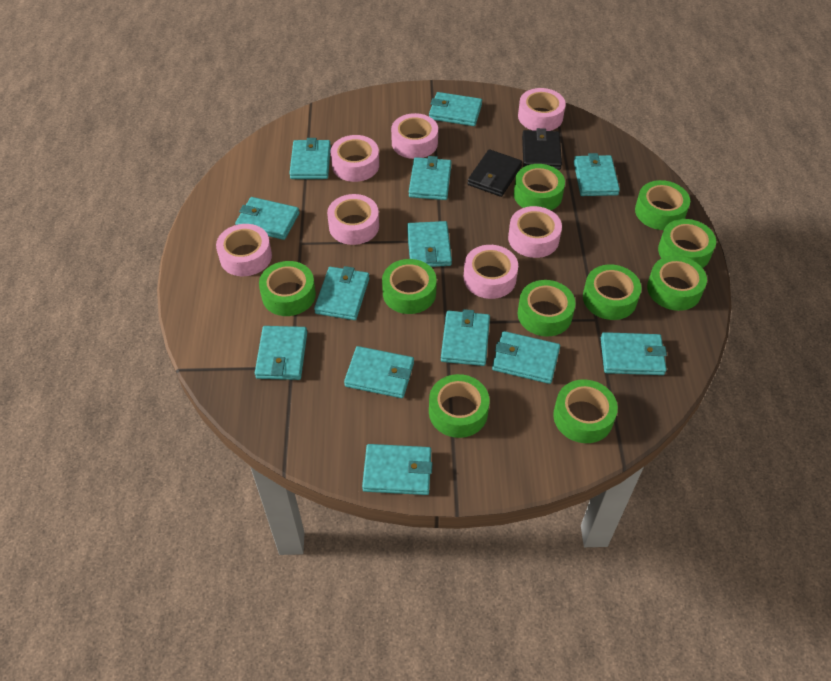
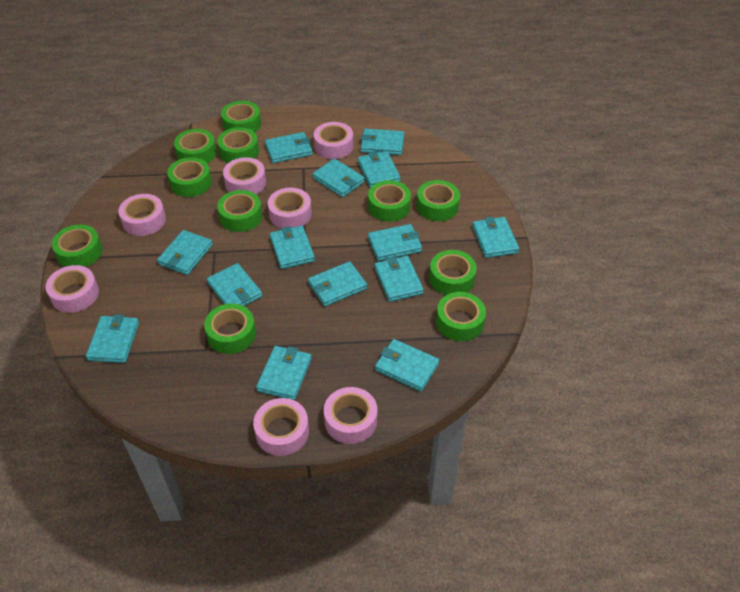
black wallet: [467,149,522,197] [522,128,562,170] = 2 -> none = 0
green tape: [259,261,316,316] [382,259,437,314] [429,374,489,438] [514,164,565,210] [518,280,576,336] [553,380,618,443] [583,264,642,320] [635,180,690,230] [647,256,707,311] [658,219,716,268] = 10 -> [52,224,103,267] [167,157,212,197] [174,129,217,163] [204,304,256,354] [217,127,259,163] [217,190,262,232] [221,101,261,132] [368,180,411,222] [417,180,460,221] [429,250,477,295] [436,292,486,341] = 11
turquoise wallet: [235,197,299,240] [255,326,307,380] [289,138,331,179] [314,266,369,320] [344,346,414,398] [362,444,432,495] [407,221,452,267] [409,156,451,200] [429,92,482,126] [441,309,490,366] [492,331,560,384] [574,153,620,196] [601,332,667,375] = 13 -> [86,314,139,363] [157,230,213,275] [207,263,262,306] [256,346,312,400] [265,132,313,163] [270,226,315,269] [308,261,367,306] [312,159,365,197] [358,151,401,188] [361,129,404,155] [368,224,422,261] [374,256,424,302] [375,339,439,391] [472,217,519,258] = 14

